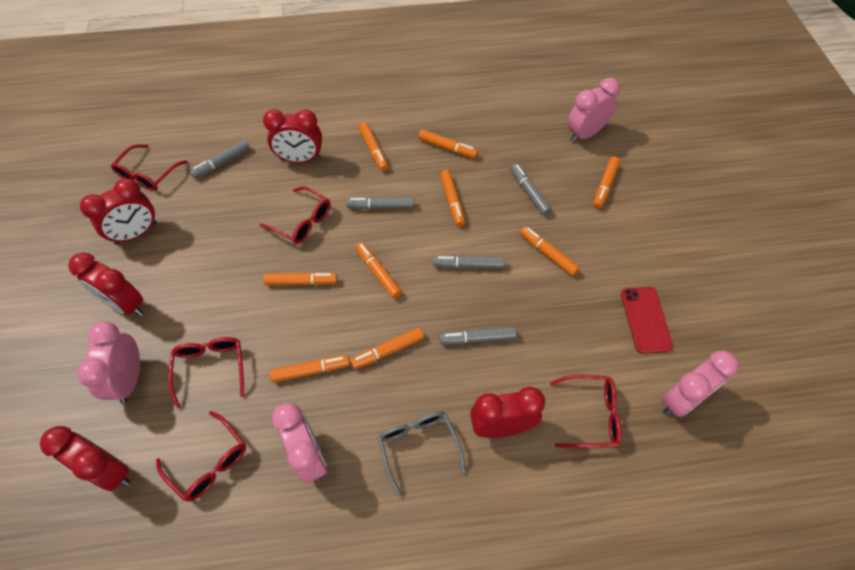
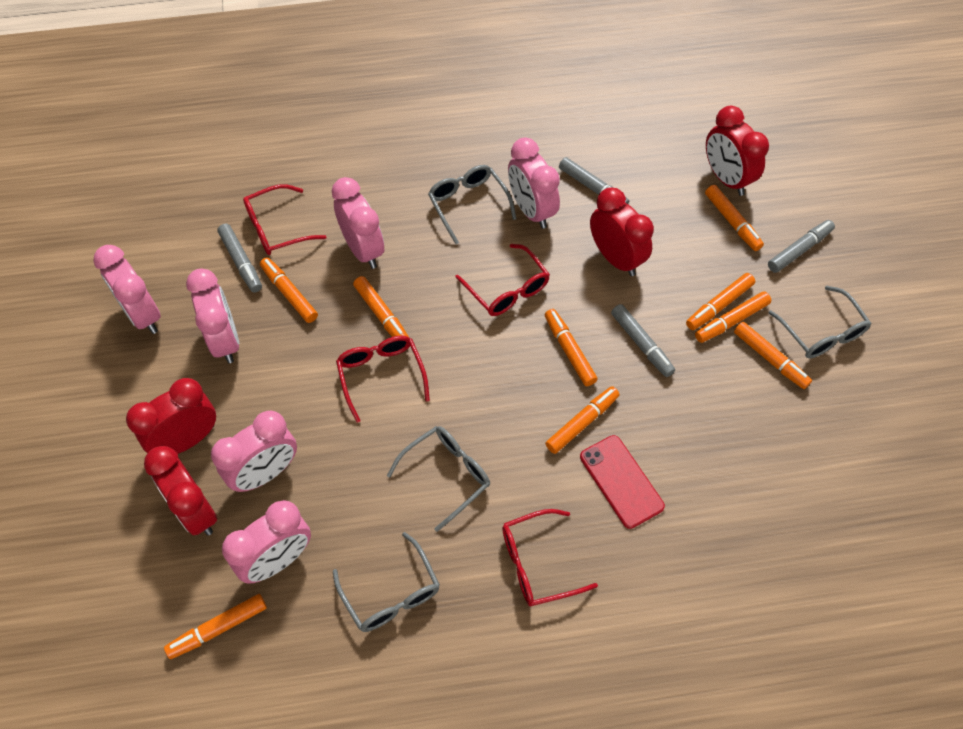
grey glasses: [377,411,465,499] = 1 -> [333,532,440,632] [387,426,490,532] [428,165,516,244] [768,286,872,358] = 4
grey marker: [190,140,250,179] [347,197,414,209] [433,255,505,268] [439,326,516,345] [510,164,552,216] = 5 -> [217,224,262,293] [559,157,629,204] [611,304,675,377] [768,220,835,273] = 4
pink clock: [77,322,140,404] [272,402,327,484] [567,78,620,143] [662,350,739,417] = 4 -> [94,245,161,334] [186,269,239,363] [211,411,297,492] [222,500,311,584] [332,177,384,269] [508,138,560,229] = 6
red clock: [40,426,131,491] [68,253,144,316] [80,178,157,245] [263,109,322,163] [470,386,545,438] = 5 -> [126,378,216,454] [144,446,217,536] [590,187,654,276] [706,106,769,196] = 4
red glasses: [111,144,187,191] [156,411,246,502] [169,337,244,409] [259,186,331,244] [550,374,622,448] = 5 -> [243,184,326,255] [336,336,430,423] [455,244,550,316] [502,509,598,606] = 4

